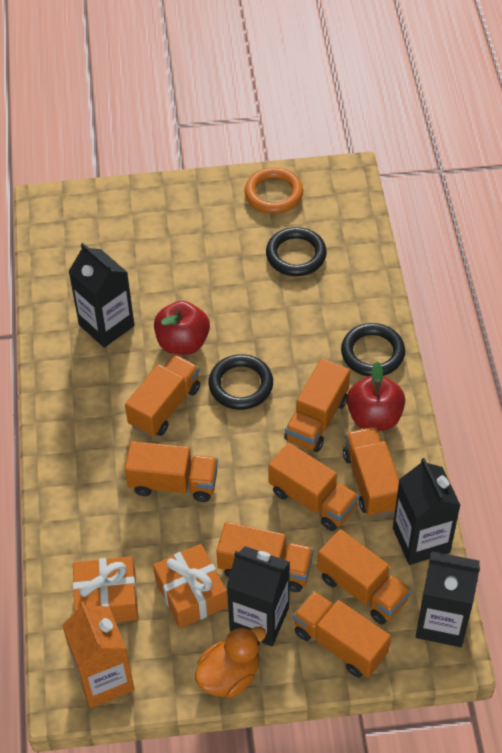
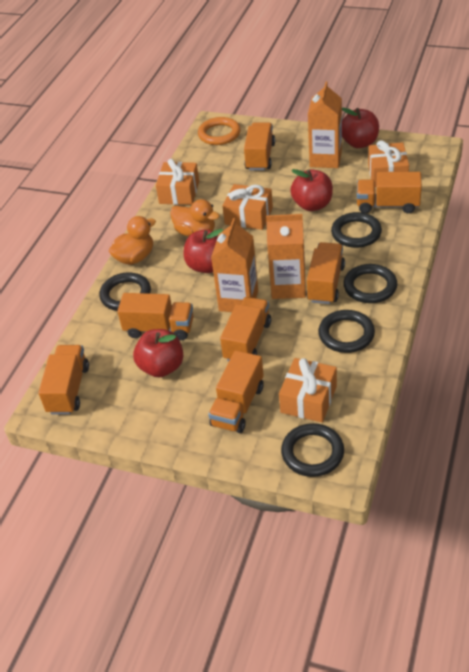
black carton: [68,243,135,348] [227,546,290,646] [393,458,460,565] [416,551,480,647] = 4 -> none = 0
black ring: [208,354,273,410] [266,227,327,276] [341,323,405,376] = 3 -> [99,272,151,311] [281,423,344,477] [318,310,375,353] [331,212,382,248] [343,264,397,303] = 5
orange carton: [62,601,135,708] = 1 -> [211,218,258,312] [266,214,306,299] [308,81,342,168] = 3
orange duck: [195,626,266,698] = 1 -> [109,216,156,265] [170,199,220,237] = 2
orange gift: [73,556,138,622] [153,544,228,628] = 2 -> [156,159,199,205] [223,184,273,230] [279,358,337,423] [368,140,409,187] = 4
orange truck: [125,354,200,437] [125,441,218,502] [216,522,314,592] [268,443,359,531] [284,359,350,452] [293,591,391,678] [318,529,411,625] [343,427,399,517] = 8 -> [38,345,89,415] [117,293,193,340] [208,350,264,433] [220,297,271,361] [244,122,275,171] [306,242,345,304] [357,172,422,213] = 7
red apple: [154,301,210,355] [347,361,405,431] = 2 -> [133,329,184,377] [184,229,223,273] [290,169,333,211] [342,108,379,148] = 4

